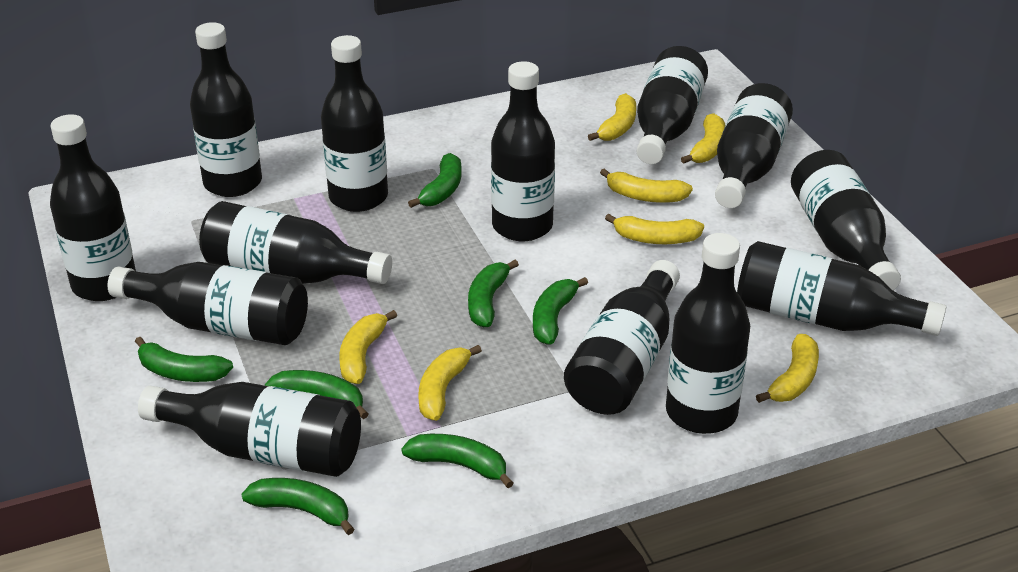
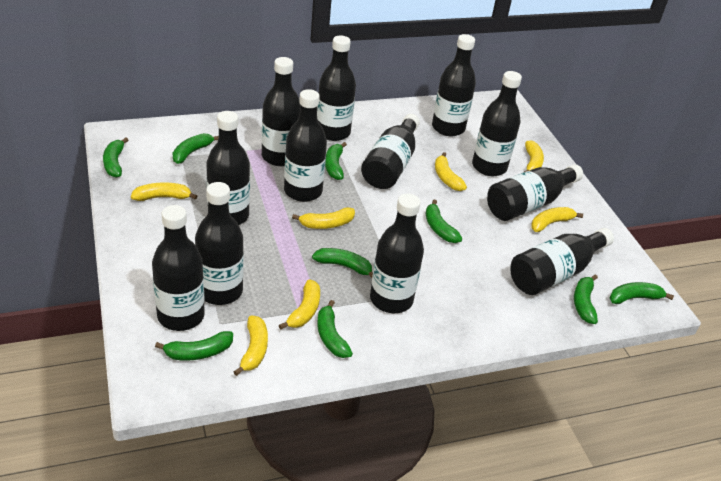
black bottle: [50,114,136,301] [108,262,308,345] [138,382,361,477] [190,22,262,197] [199,201,392,284] [321,35,388,212] [491,61,555,241] [564,260,680,415] [637,46,708,164] [666,233,750,434] [715,83,793,208] [737,241,946,336] [791,150,901,290] = 13 -> [152,205,205,331] [195,182,244,305] [207,111,250,225] [262,57,301,166] [284,89,327,202] [317,35,356,141] [361,114,420,189] [370,194,424,313] [432,34,476,136] [472,71,522,176] [487,164,583,221] [510,228,614,295] = 12
green banana: [135,337,233,382] [241,478,355,535] [265,370,369,419] [401,434,514,488] [408,153,462,208] [468,260,519,327] [533,277,588,344] = 7 -> [103,138,128,178] [155,331,233,361] [173,133,219,164] [312,248,373,278] [317,300,353,358] [325,142,347,180] [426,200,462,243] [574,274,598,324] [610,282,674,304] = 9

